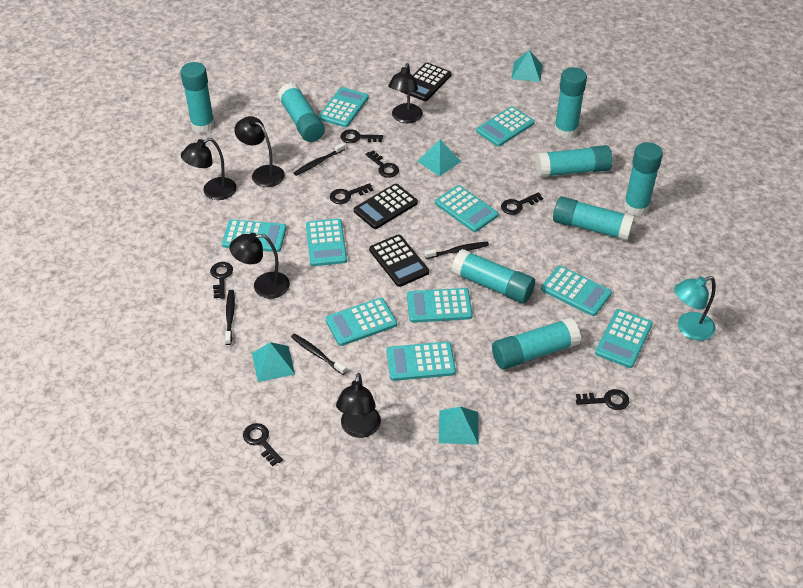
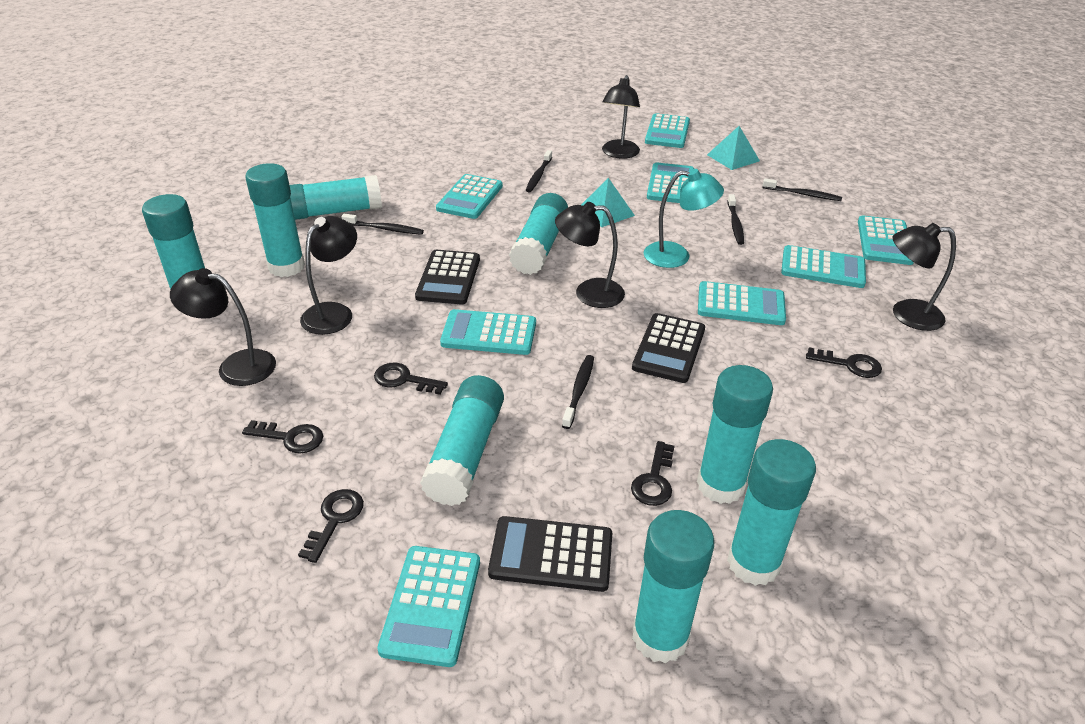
black key: [210,262,233,299] [243,423,283,466] [330,183,373,204] [340,129,383,143] [366,150,399,178] [501,192,543,215] [576,389,629,410] = 7 -> [242,420,323,454] [298,489,364,563] [374,362,448,395] [631,441,674,506] [806,348,882,378] = 5
black toothbrush: [225,290,235,345] [291,334,346,375] [294,143,345,176] [425,242,489,259] = 4 -> [341,214,424,235] [526,150,552,192] [562,355,594,429] [727,194,744,245] [762,178,842,201] = 5
turquoise calculator: [222,220,286,252] [306,218,347,266] [319,87,369,127] [326,298,397,346] [387,342,456,381] [407,288,472,323] [435,185,498,232] [476,106,535,147] [541,266,612,316] [595,309,653,368] = 10 -> [377,546,480,667] [436,174,503,219] [440,309,536,355] [645,113,690,148] [647,162,694,203] [698,281,786,325] [781,245,866,288] [858,215,914,265] = 8
turquoise pyramid: [252,342,295,382] [417,140,462,176] [439,407,478,445] [511,50,542,82] = 4 -> [581,178,635,227] [707,126,760,170] = 2

